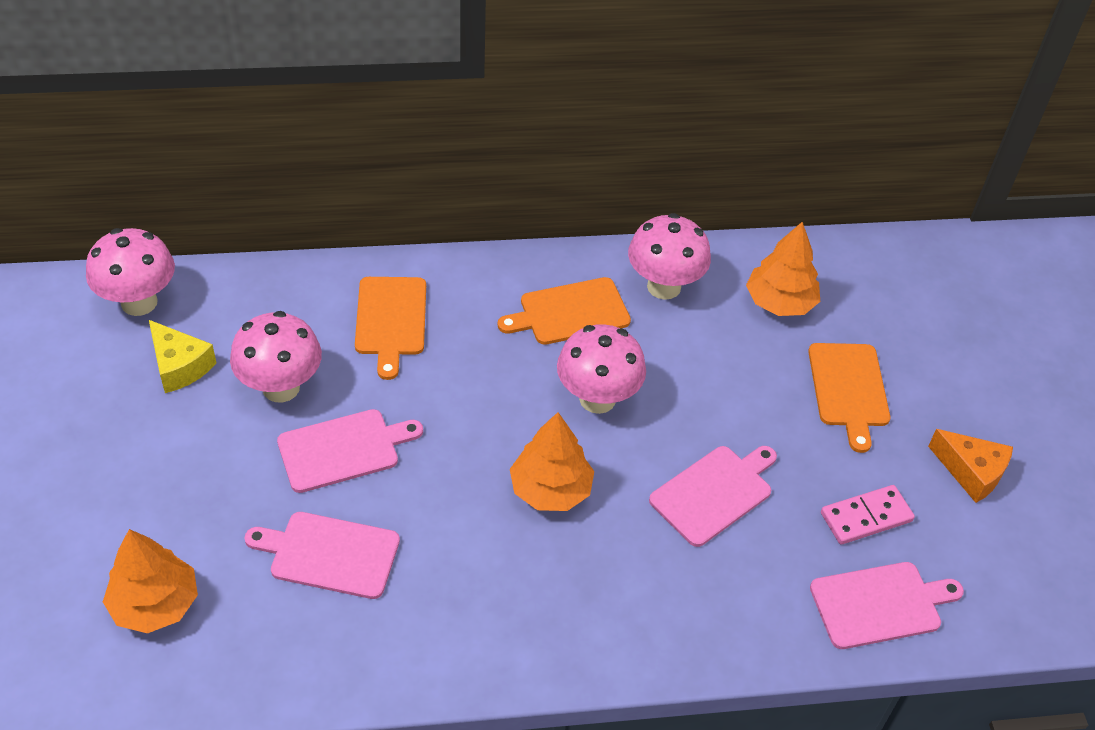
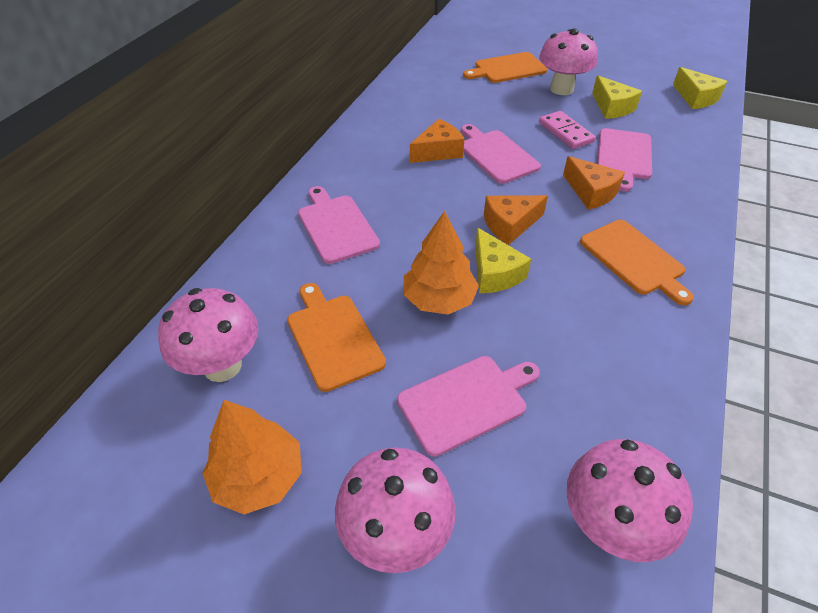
orange cheese: [928,429,1013,503] = 1 -> [410,119,465,163] [484,195,548,245] [563,156,625,210] = 3
orange tree: [103,529,198,633] [510,412,594,511] [746,222,820,316] = 3 -> [202,400,301,514] [403,211,479,315] = 2
yellow cheese: [149,320,216,393] = 1 -> [475,228,531,293] [592,75,642,119] [673,67,727,109] = 3

